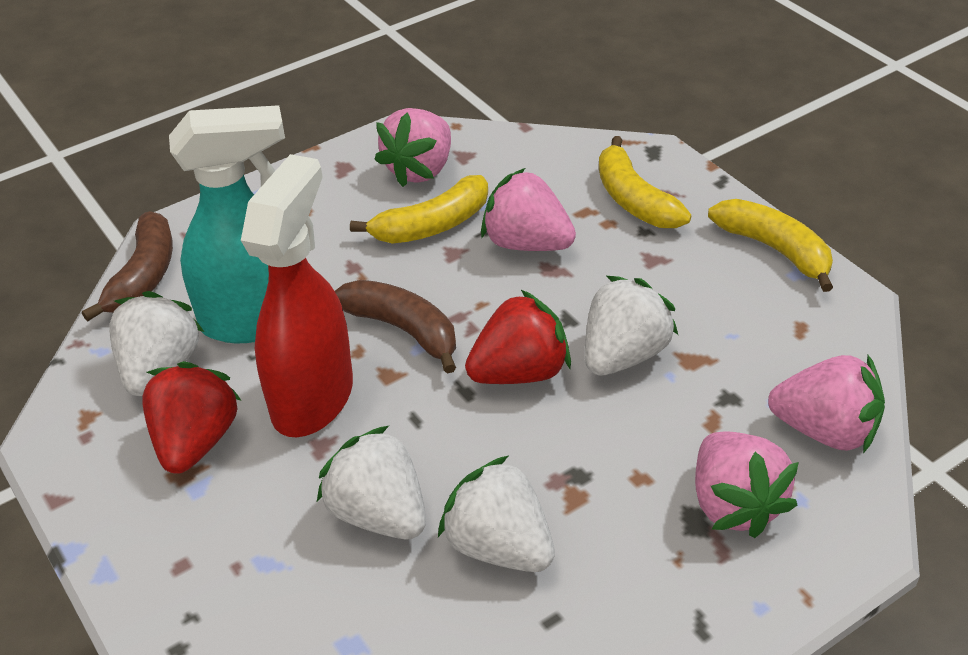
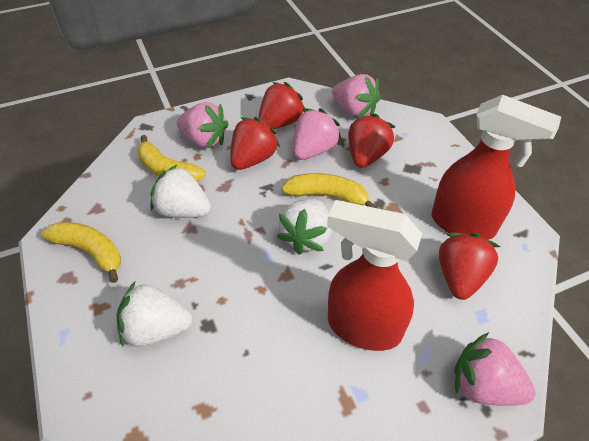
brown banana: [82,211,173,321] [335,280,456,373] = 2 -> none = 0
red spray bottle: [241,154,353,437] = 1 -> [327,200,422,351] [431,95,561,240] = 2
red strawberry: [142,361,242,474] [465,289,571,384] = 2 -> [230,117,280,170] [258,82,306,129] [348,114,395,168] [439,233,500,300] = 4
turquoise spray bottle: [169,105,285,343] = 1 -> none = 0
white strawberry: [109,291,204,396] [317,425,426,539] [438,456,555,572] [585,276,678,376] = 4 -> [117,281,192,347] [150,164,211,218] [277,199,332,255] = 3

